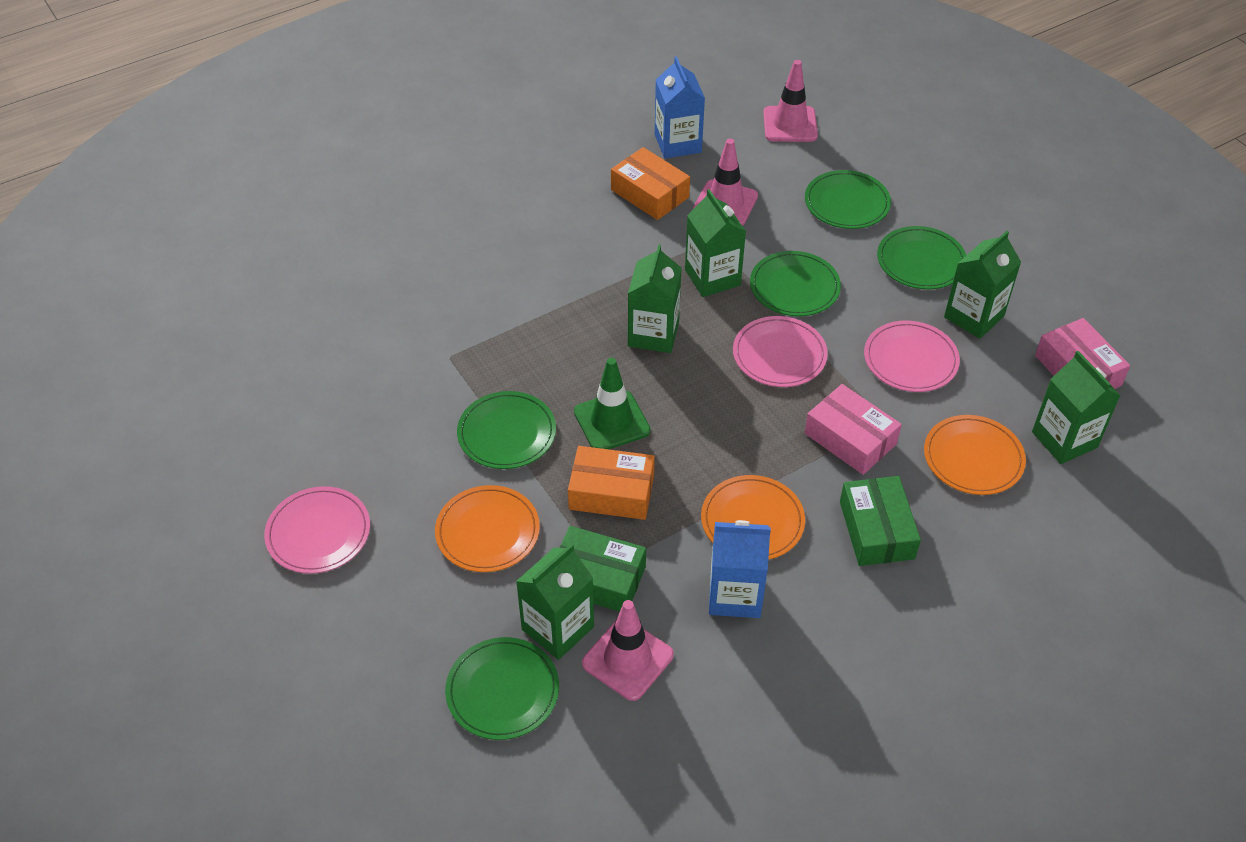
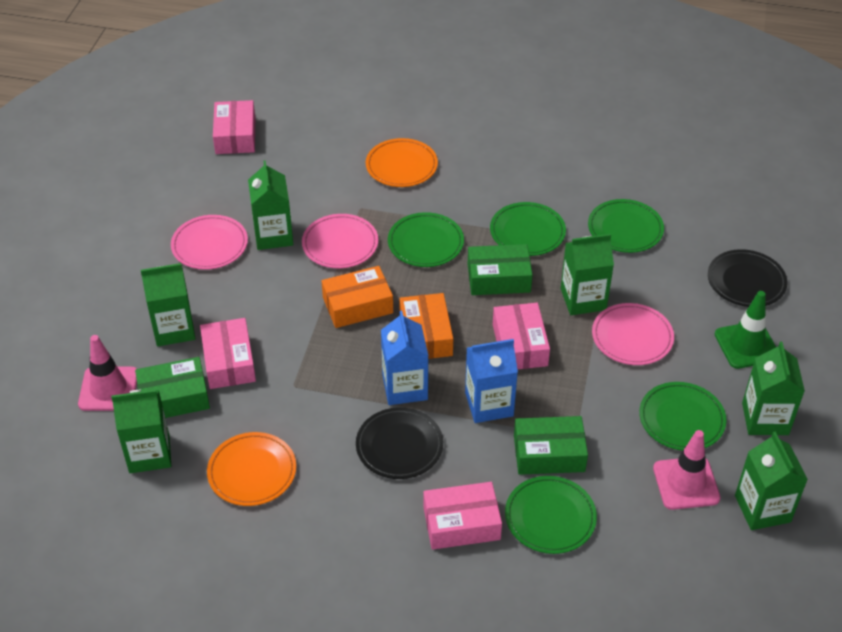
black plate: none = 0 -> [356,407,443,479] [708,249,788,307] = 2
green box: [559,526,646,612] [840,476,921,566] = 2 -> [135,357,210,418] [468,244,533,295] [514,416,588,475] = 3
green carton: [516,543,594,660] [628,244,682,353] [685,189,746,297] [944,231,1021,339] [1032,351,1121,464] = 5 -> [111,389,171,473] [141,263,196,346] [248,160,293,250] [561,234,614,315] [735,432,808,530] [742,342,805,435] = 6
orange plate: [435,485,540,572] [701,475,805,560] [924,415,1026,495] = 3 -> [207,432,296,506] [366,138,438,187] = 2
pink box: [805,384,902,475] [1035,318,1130,389] = 2 -> [200,318,256,389] [213,100,255,154] [423,482,502,550] [493,303,550,369] = 4
pink traffic cone: [582,600,674,701] [693,139,758,226] [763,60,818,142] = 3 -> [78,335,137,411] [653,430,721,510] = 2

